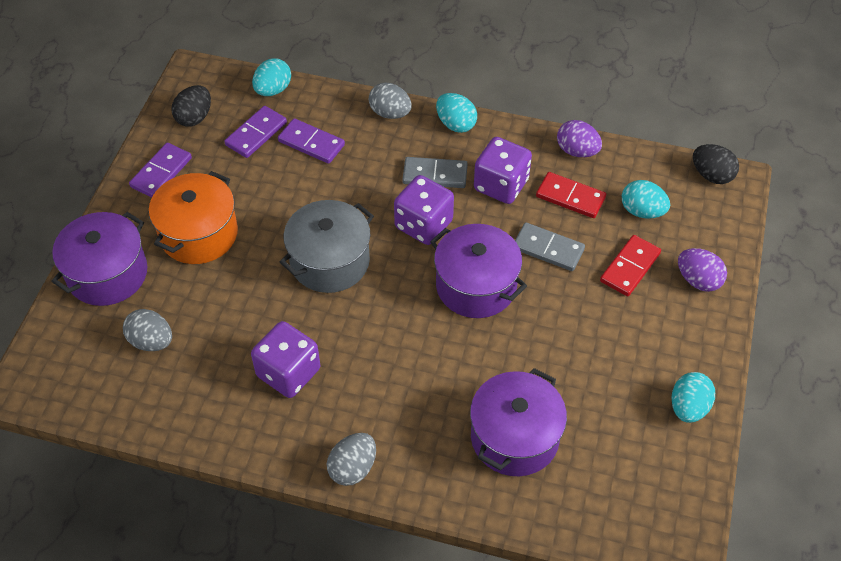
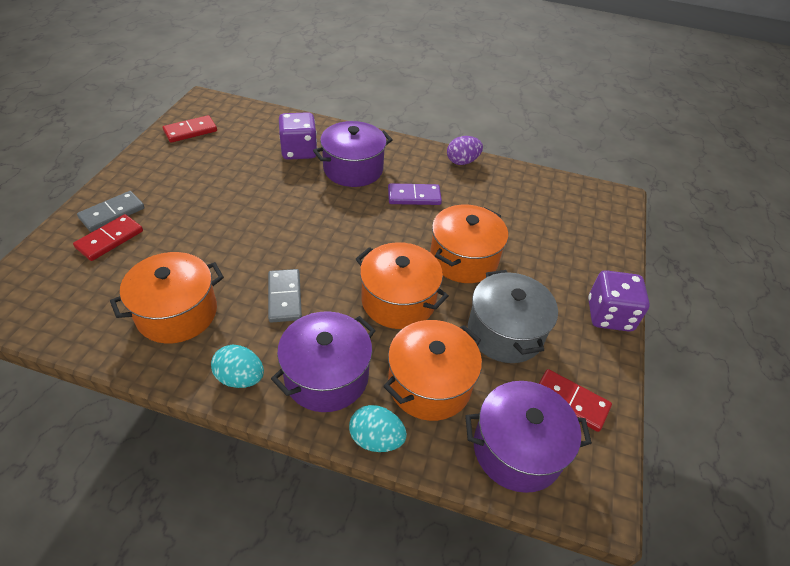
black egg: [171,85,211,127] [693,144,739,184] = 2 -> none = 0
grey egg: [123,309,172,351] [327,433,376,486] [369,82,412,119] = 3 -> none = 0
orange pot: [149,171,238,264] = 1 -> [110,252,224,344] [356,242,449,329] [383,320,482,421] [430,204,508,283] = 4
purple dice: [251,321,320,398] [394,175,454,245] [474,137,532,204] = 3 -> [279,112,317,160] [588,270,650,332] = 2
purple domino: [129,143,192,198] [224,106,287,158] [278,118,345,164] = 3 -> [388,183,442,205] = 1
purple egg: [557,120,602,157] [678,248,727,292] = 2 -> [447,136,483,165] = 1
red domino: [536,172,606,218] [600,235,661,296] = 2 -> [73,214,143,261] [163,115,217,143] [539,369,612,432] = 3
turquoise egg: [252,58,291,96] [436,93,477,133] [622,180,670,218] [672,372,715,423] = 4 -> [211,345,264,388] [349,405,407,452] = 2

